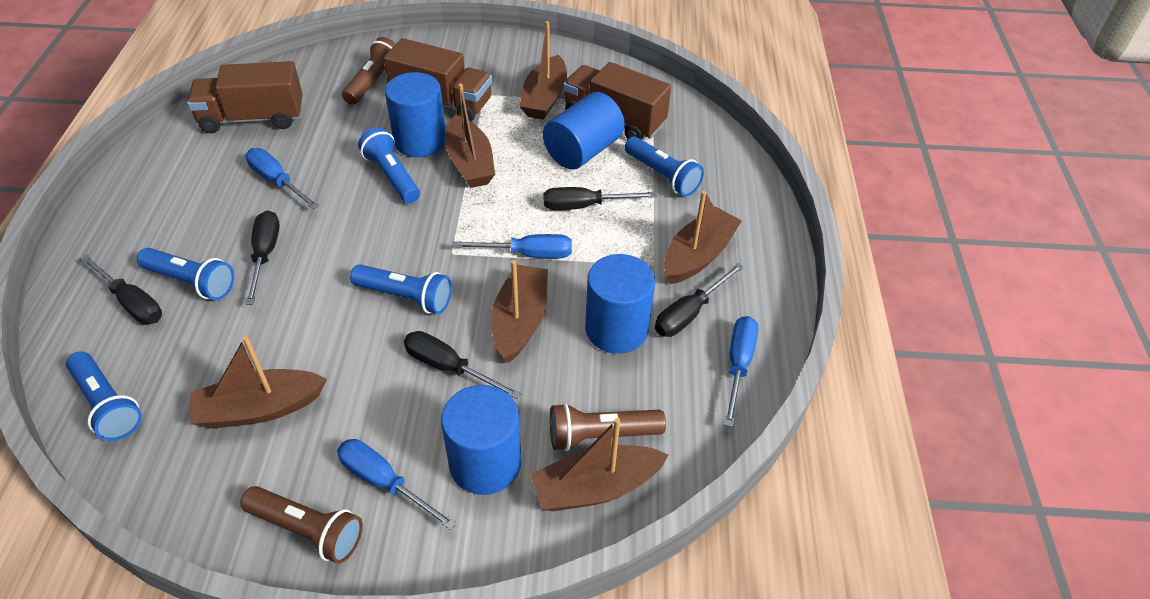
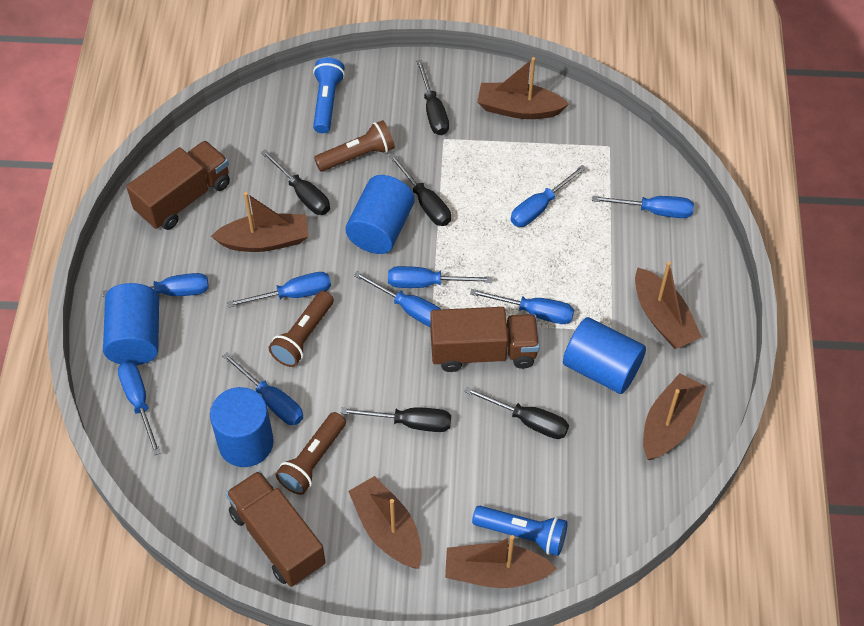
blue flashlight: [66,351,142,441] [137,248,234,300] [350,264,452,314] [358,127,420,203] [624,136,704,196] = 5 -> [313,58,345,133] [472,506,568,556] = 2
blue screwdriver: [246,148,319,209] [337,439,457,530] [452,234,572,258] [724,316,759,427] = 4 -> [103,273,209,297] [118,361,161,456] [222,353,303,425] [227,272,331,308] [354,271,441,327] [388,266,492,288] [470,289,574,324] [511,165,587,227] [592,196,694,218] = 9

